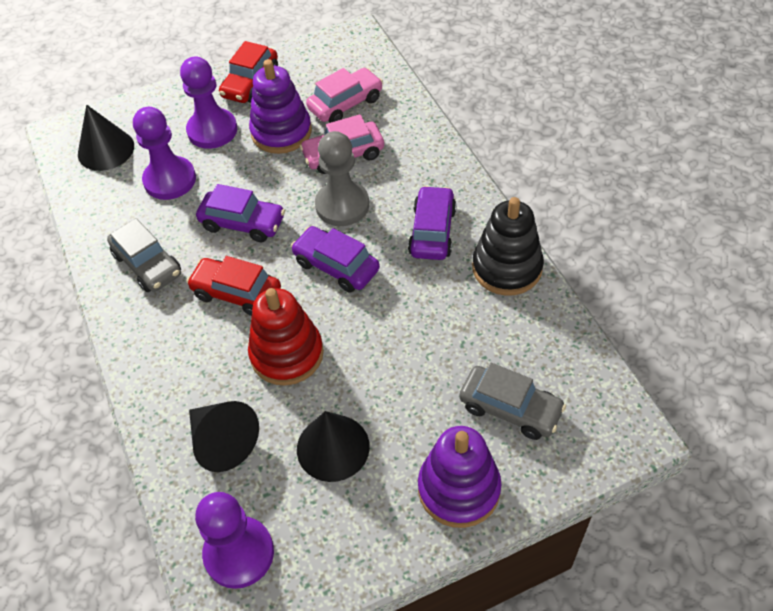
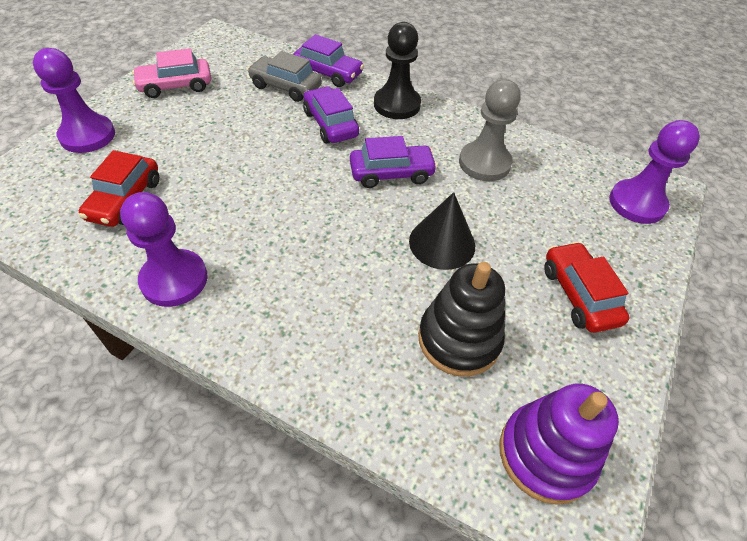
black cone: [78,105,134,171] [189,401,259,472] [297,411,370,482] = 3 -> [409,192,475,270] = 1
black pawn: none = 0 -> [374,22,421,119] = 1
grey car: [107,218,181,292] [460,363,566,440] = 2 -> [247,51,322,102] = 1
pink car: [300,114,384,174] [306,68,383,123] = 2 -> [132,48,211,98] = 1
purple stacking toy: [249,59,312,154] [418,426,502,528] = 2 -> [499,384,619,505] = 1
red stacking toy: [248,288,324,385] = 1 -> none = 0

